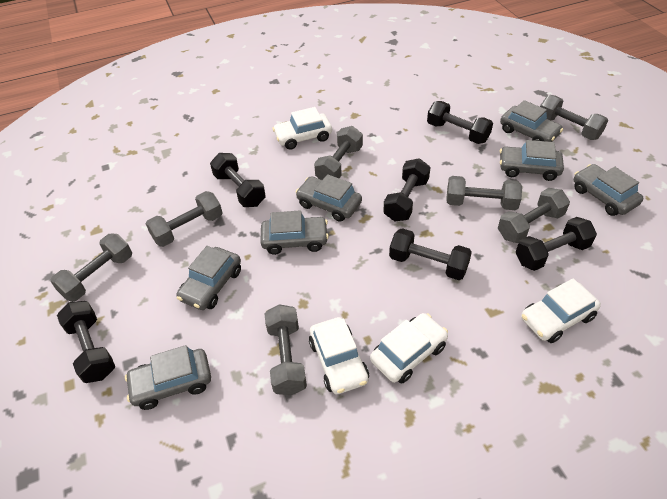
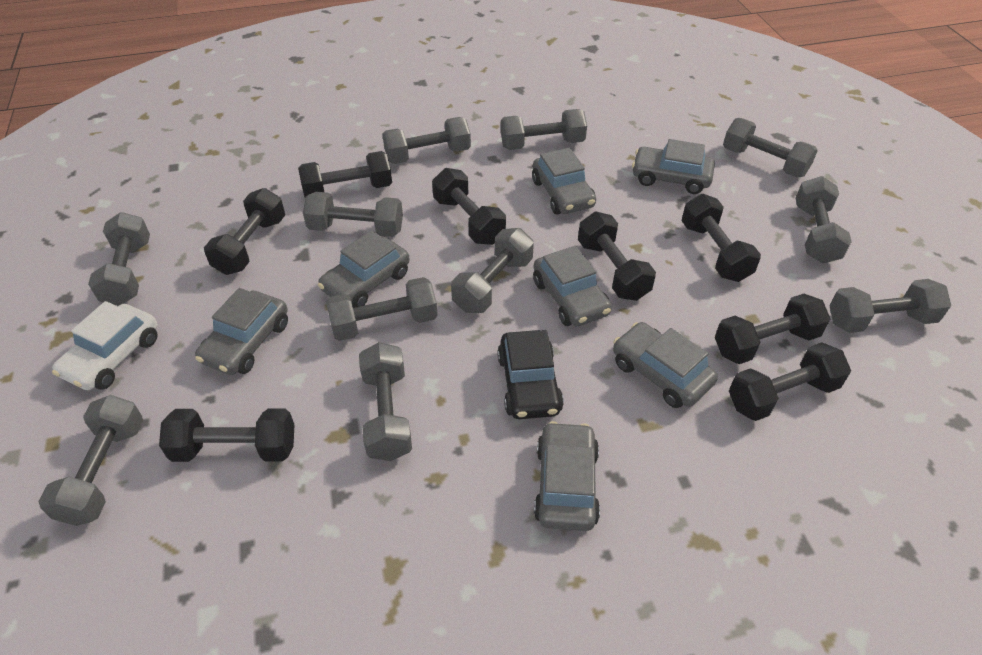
black car: none = 0 -> [497,330,564,419] = 1
black dumbbell: [57,301,115,383] [210,153,266,207] [383,158,431,221] [389,228,472,280] [427,101,493,144] [515,217,597,271] = 6 -> [159,408,294,462] [204,188,285,275] [298,151,392,197] [432,168,506,245] [578,212,656,301] [681,194,761,282] [715,294,830,364] [729,342,851,421] = 8
grey dumbbell: [50,234,132,302] [146,191,223,247] [264,304,307,395] [314,126,363,180] [446,176,522,210] [498,188,570,243] [540,95,608,140] = 7 -> [38,395,143,526] [88,212,150,306] [303,192,403,237] [326,277,438,341] [359,342,412,461] [382,117,471,164] [451,228,534,313] [501,109,587,150] [723,118,818,177] [796,176,852,263] [829,279,951,333] = 11
white car: [272,107,332,150] [309,317,369,394] [370,313,448,384] [521,278,601,343] = 4 -> [52,301,158,390] = 1

